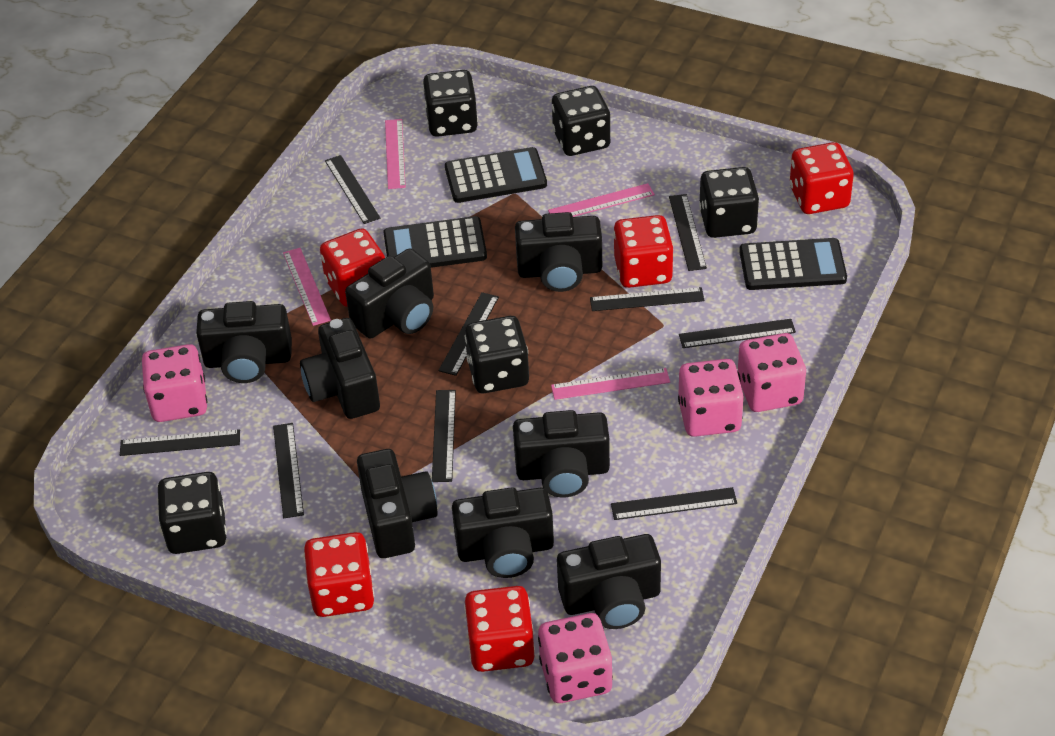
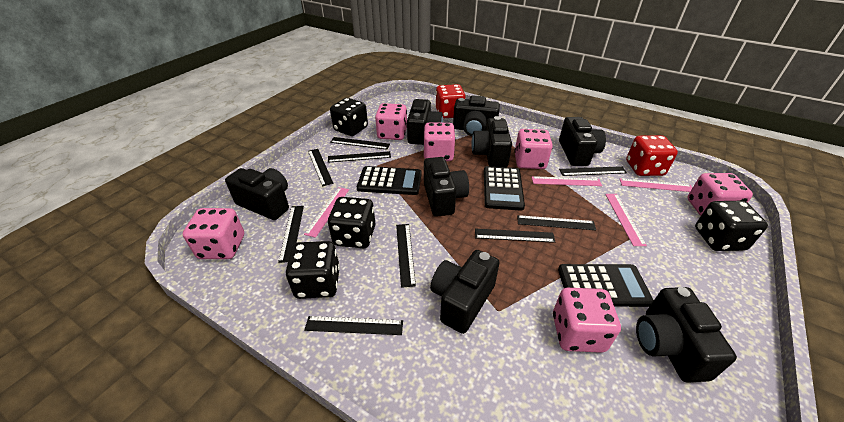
black dice: [158,472,227,554] [423,70,478,137] [465,316,529,393] [552,86,610,156] [699,167,759,238] = 5 -> [286,241,340,299] [328,197,376,248] [330,98,368,136] [695,201,768,251] = 4
pink dice: [142,344,207,422] [538,613,613,703] [678,359,744,437] [738,333,806,412] = 4 -> [183,208,244,259] [375,103,407,140] [423,122,455,161] [514,129,553,169] [553,288,621,353] [687,173,753,216] = 6
red dice: [304,532,374,617] [320,228,385,307] [464,586,535,672] [613,215,674,288] [790,142,854,214] = 5 -> [436,84,466,119] [626,135,678,176] = 2

